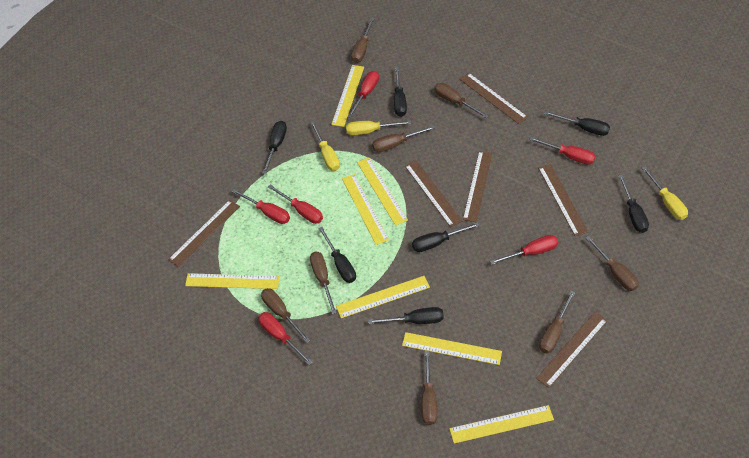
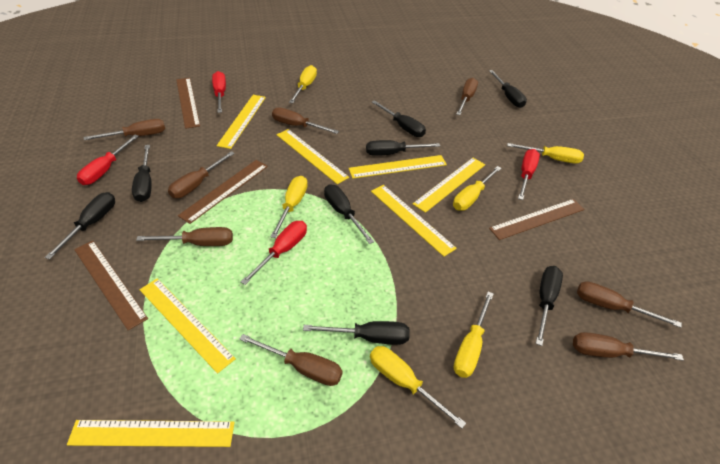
black screwdriver: [262,121,287,174] [318,227,356,283] [368,307,444,324] [394,67,407,117] [412,222,480,252] [544,111,610,136] [618,175,649,233] = 7 -> [45,192,115,259] [132,145,152,202] [303,321,410,345] [324,184,374,244] [366,140,440,156] [372,100,426,137] [489,70,527,108] [536,266,563,346] = 8
brown ruler: [168,200,240,267] [405,160,462,227] [460,73,528,124] [463,151,493,222] [536,312,608,388] [538,164,588,236] = 6 -> [74,241,148,330] [176,78,200,129] [178,160,268,224] [489,199,584,240] = 4
red screwdriver: [232,189,290,224] [258,312,313,365] [268,184,323,224] [347,71,379,118] [490,235,558,265] [529,137,595,165] = 6 -> [77,135,139,185] [212,71,226,113] [241,221,307,285] [518,149,540,200] = 4
yellow screwdriver: [310,121,340,171] [346,120,412,135] [642,167,688,220] = 3 -> [270,176,307,238] [289,65,317,103] [370,346,466,428] [453,166,501,211] [453,292,493,378] [507,143,584,163] = 6

